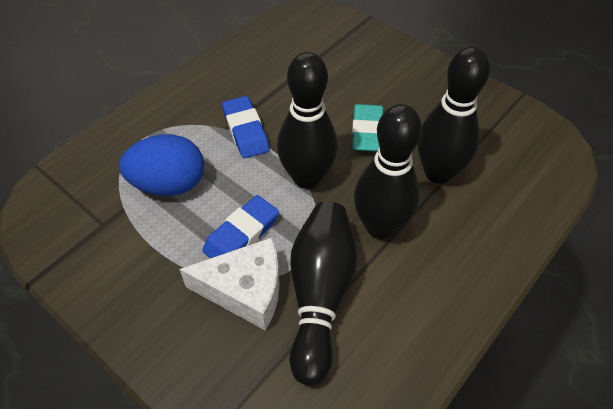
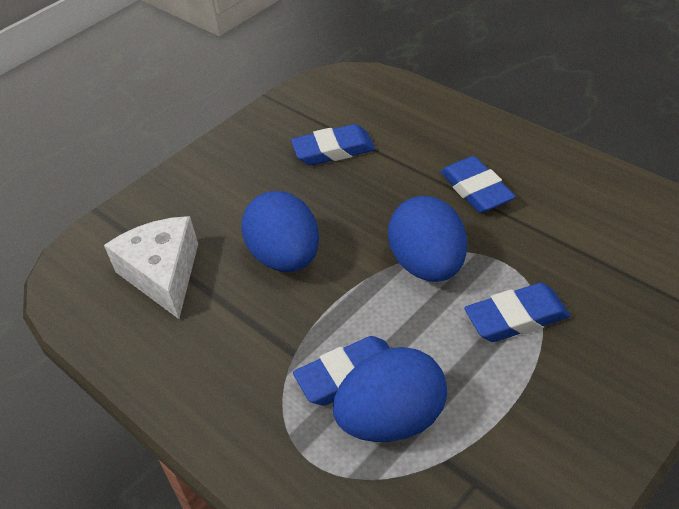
black bowling pin: [277,52,338,189] [290,202,358,386] [354,104,422,239] [417,47,490,184] = 4 -> none = 0
blue egg: [119,134,204,196] = 1 -> [241,191,319,272] [333,347,447,442] [388,196,467,282] = 3
blue eraser: [202,195,279,258] [222,96,270,158] = 2 -> [291,124,375,165] [293,336,390,406] [440,156,516,213] [465,283,571,342] = 4
turquoise eraser: [352,104,383,152] = 1 -> none = 0

